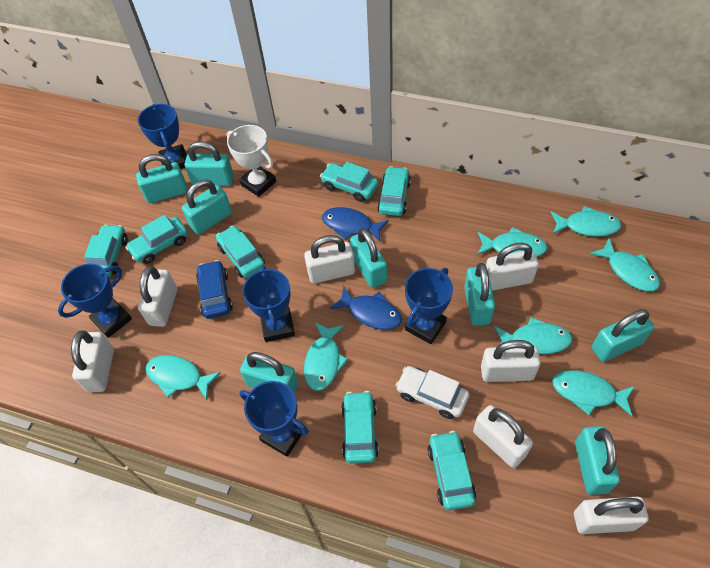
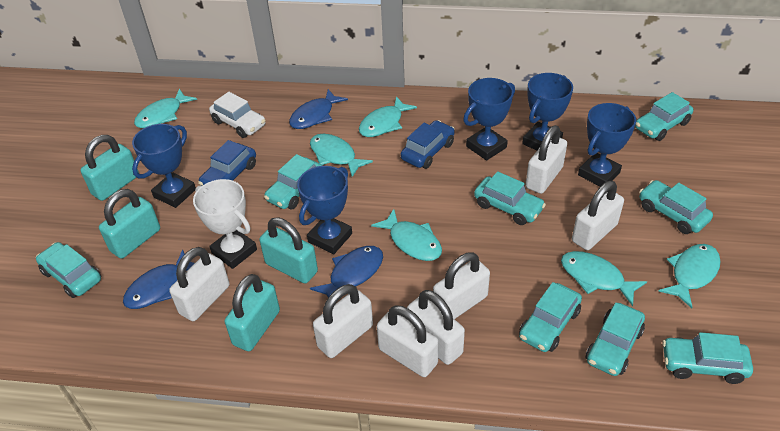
blue car: [196,260,233,319] = 1 -> [198,140,256,186] [401,120,455,169] = 2
blue fish: [322,207,389,242] [330,285,402,330] = 2 -> [123,249,195,309] [289,89,348,129] [310,246,383,298] = 3
turquoise car: [84,225,128,277] [125,215,188,264] [216,225,265,278] [320,162,378,202] [341,391,379,464] [377,166,411,216] [427,431,476,510] = 7 -> [36,242,101,298] [264,154,322,210] [474,171,546,225] [519,282,582,352] [586,303,645,376] [635,92,693,141] [639,180,713,234] [662,332,753,384] = 8
turquoise fish: [145,355,220,400] [304,322,348,391] [477,227,548,257] [494,317,572,354] [551,206,621,237] [552,370,635,416] [590,239,660,291] = 7 -> [134,88,197,128] [310,134,373,177] [359,96,417,137] [371,209,442,261] [561,251,647,306] [658,244,721,308] = 6
turquoise padlock: [136,154,188,203] [182,179,232,235] [185,141,234,186] [240,352,298,394] [350,228,387,288] [464,263,495,326] [575,426,620,495] [592,309,654,362] = 8 -> [80,135,139,201] [99,189,160,259] [225,274,280,351] [259,217,318,283] = 4

